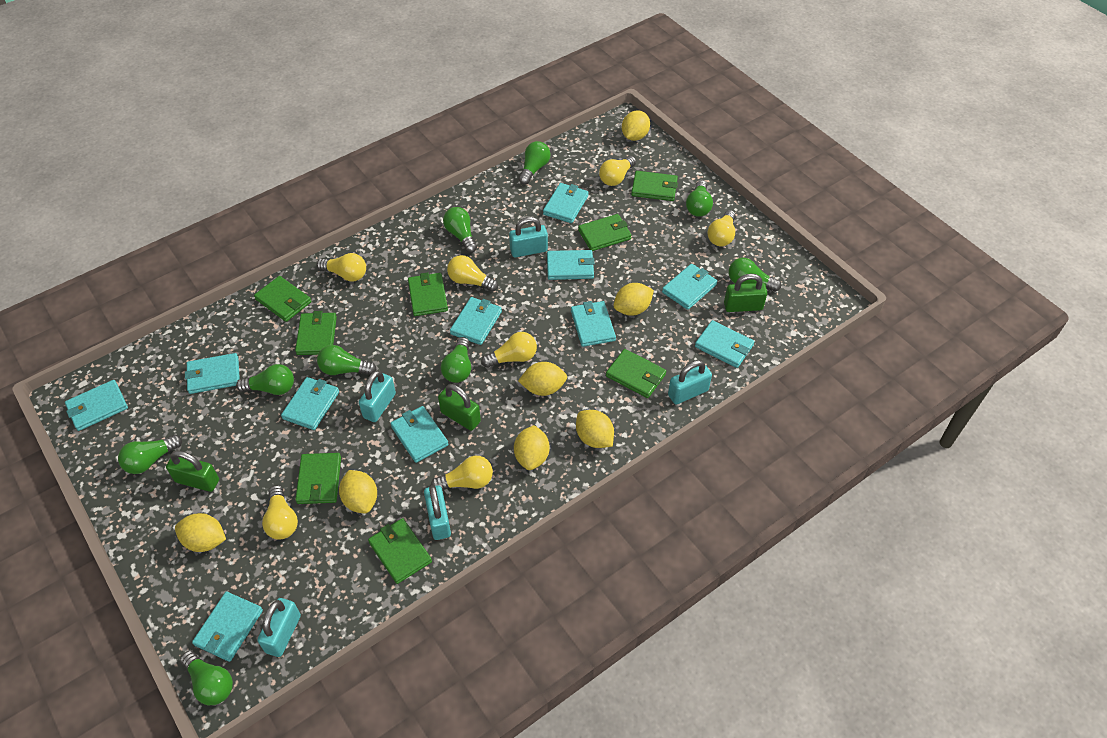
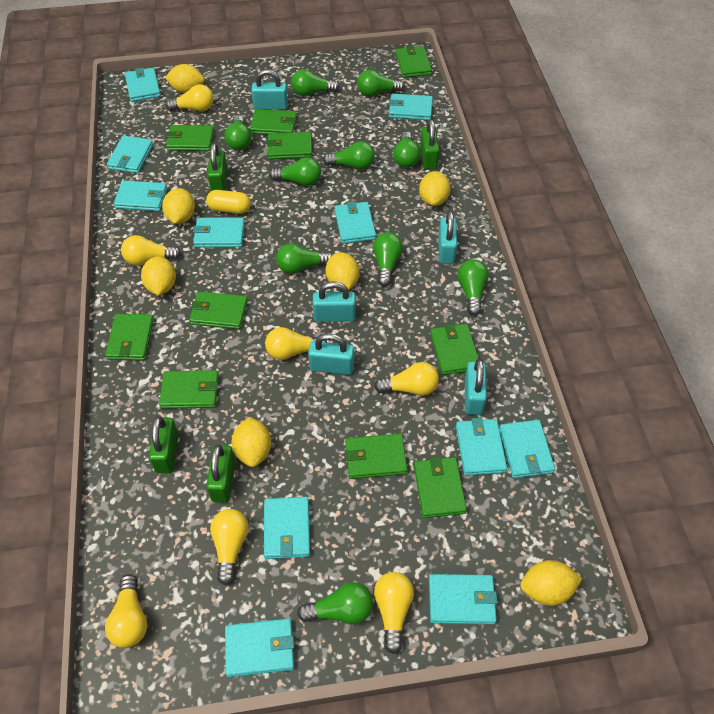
green light bulb: [118,435,182,474] [180,651,233,705] [236,364,294,395] [317,345,377,375] [441,337,471,383] [443,207,477,253] [519,141,550,185] [686,180,713,217] [729,258,781,292] = 9 -> [224,115,251,150] [269,157,321,186] [276,243,332,274] [291,69,339,96] [297,582,373,624] [323,141,375,170] [357,70,405,96] [373,232,403,287] [393,132,421,168] [458,259,488,316] = 10
green padlock: [166,451,219,492] [438,384,481,431] [724,274,767,312] = 3 -> [149,416,179,473] [206,445,236,503] [207,143,228,191] [420,119,439,170] = 4
green wallet: [254,276,311,322] [295,311,337,355] [295,453,341,504] [368,518,432,584] [408,272,448,316] [578,214,632,251] [606,349,666,398] [631,171,678,201] = 8 -> [105,314,154,360] [159,370,219,409] [166,125,214,151] [189,292,248,329] [250,109,297,135] [266,132,312,159] [345,433,407,479] [396,45,432,78] [414,456,467,518] [430,323,479,375] = 10
yellow capsule: none = 0 -> [206,190,251,214] = 1

